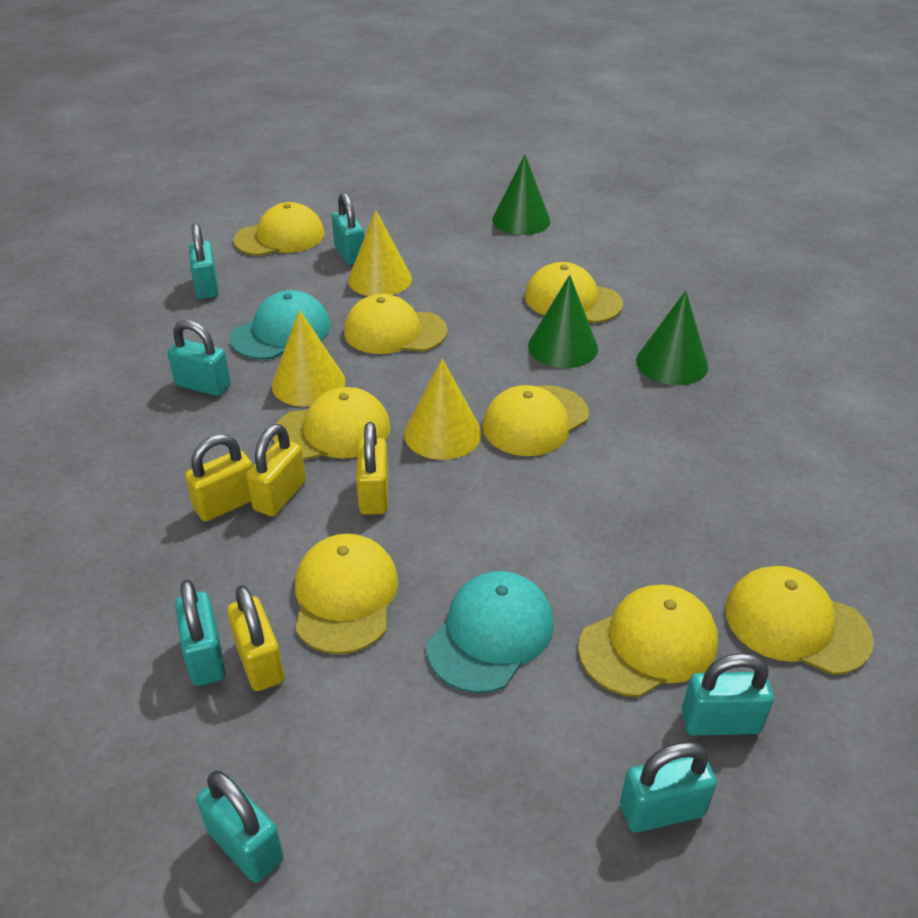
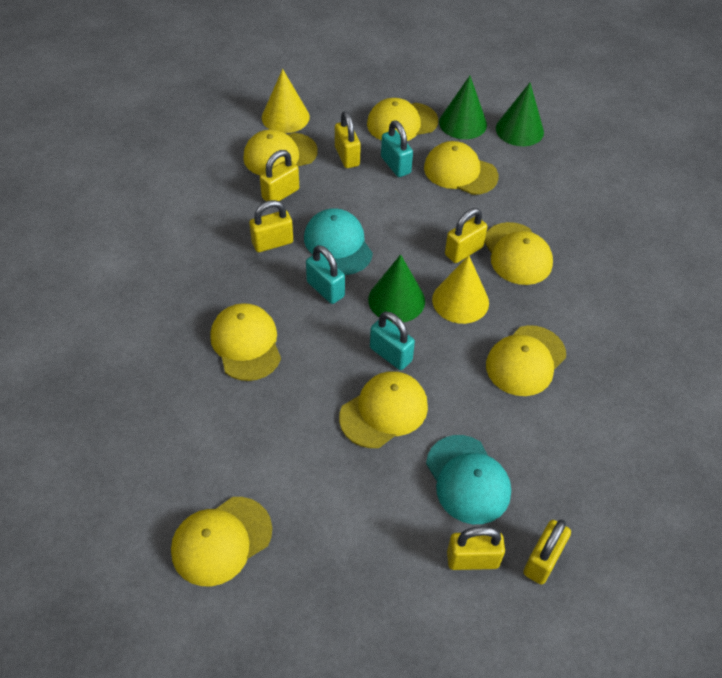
turquoise padlock: [167,320,231,396] [175,579,226,686] [189,223,219,299] [197,771,284,883] [332,193,364,265] [620,742,717,832] [682,653,774,736] = 7 -> [306,245,345,304] [370,312,415,370] [381,120,413,177] = 3
yellow cone: [272,310,345,407] [348,210,412,296] [404,358,482,460] = 3 -> [262,69,310,133] [432,256,489,324] = 2
yellow padlock: [185,434,253,522] [227,585,284,691] [246,424,306,517] [356,422,388,515] = 4 -> [249,200,293,252] [260,150,299,201] [335,111,361,168] [445,208,487,263] [447,526,505,570] [523,520,571,585] = 6

